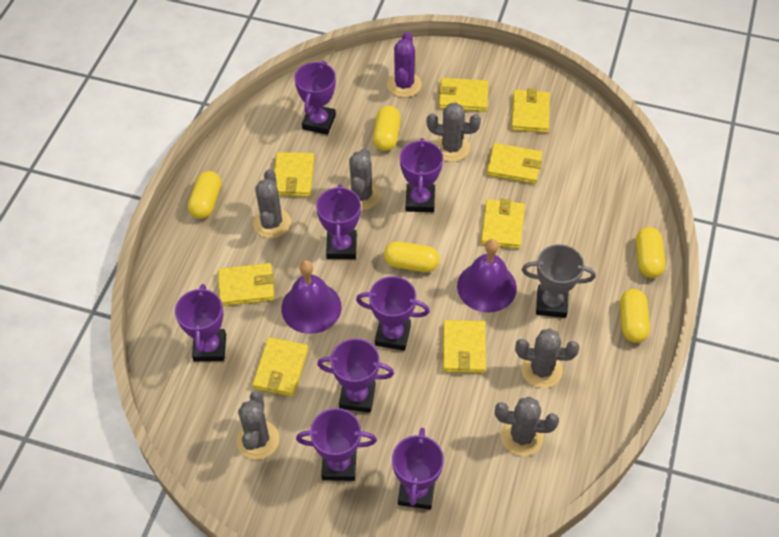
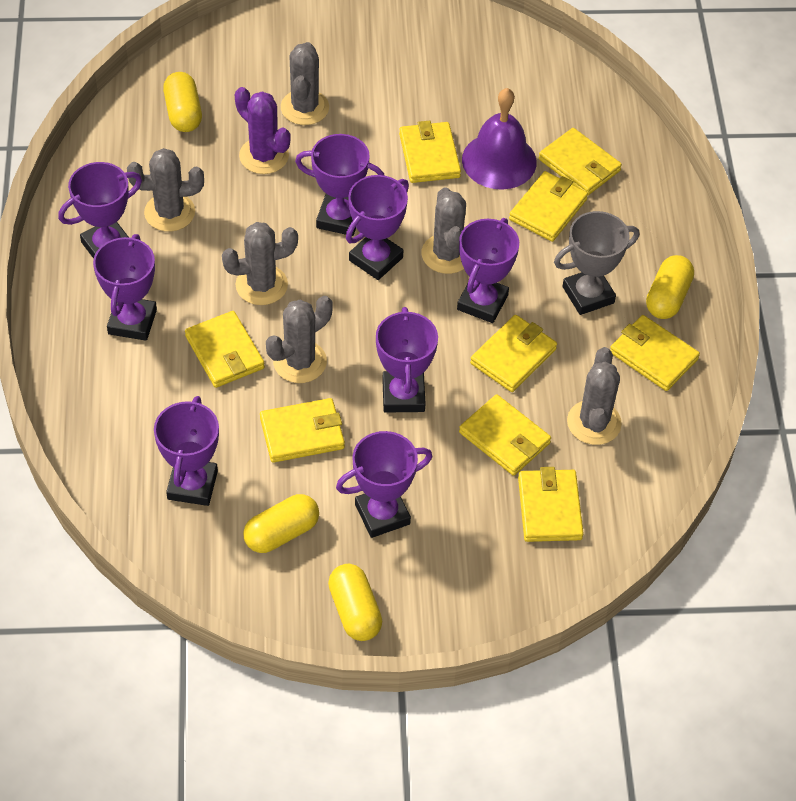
purple bell: [281,260,342,334] [457,239,517,313] = 2 -> [462,88,537,190] = 1
yellow capsule: [188,171,221,219] [373,106,401,151] [384,241,439,272] [620,289,650,343] [636,227,665,278] = 5 -> [163,72,202,132] [243,494,319,553] [328,564,382,641] [646,255,694,319] = 4
yellow wallet: [218,263,274,306] [252,337,308,397] [274,152,314,197] [439,78,489,112] [443,320,486,373] [481,198,525,249] [487,143,542,184] [511,88,550,133] = 8 -> [185,311,265,388] [260,398,345,463] [399,120,461,183] [459,394,551,476] [470,315,557,392] [509,171,588,242] [518,467,584,542] [539,128,622,195] [610,315,700,391] = 9

